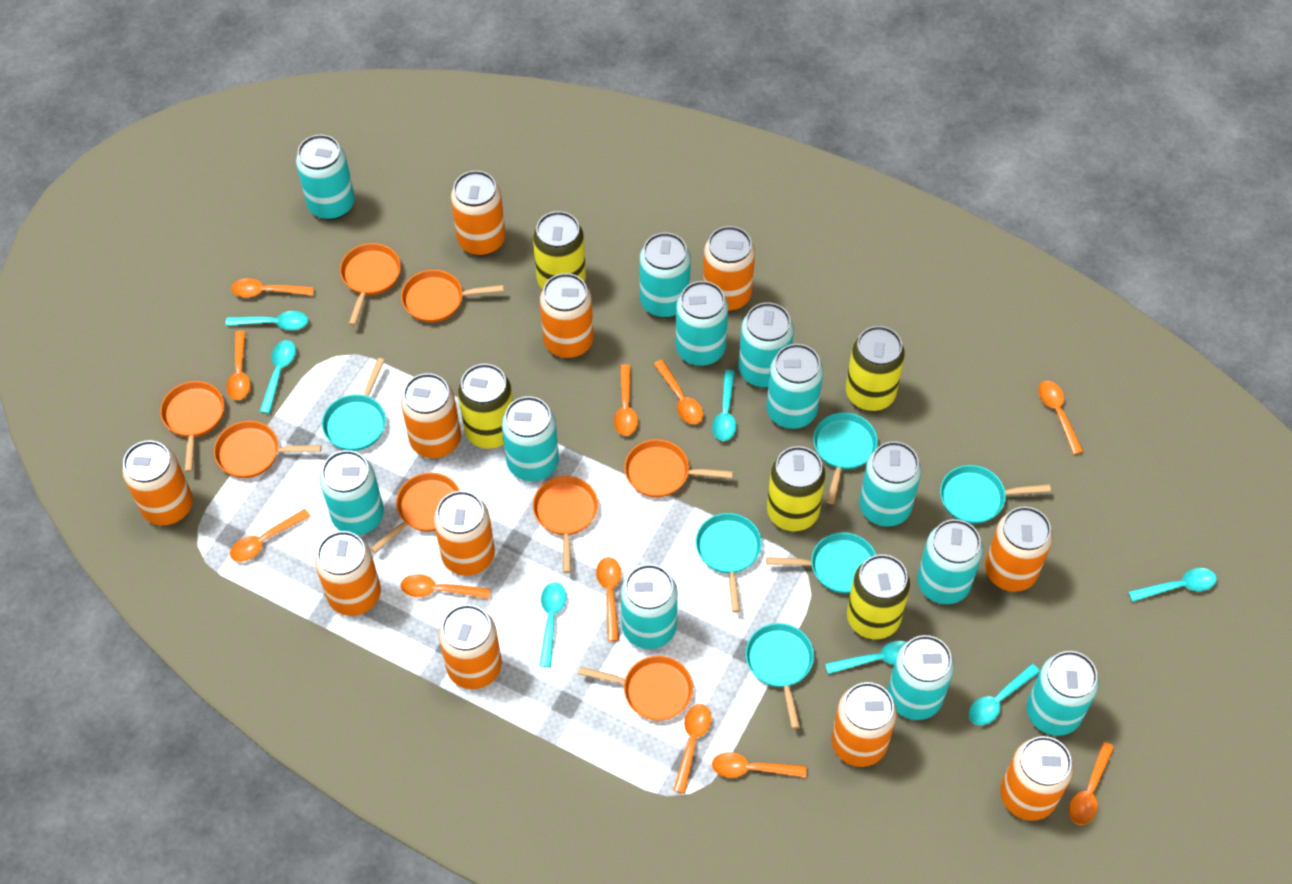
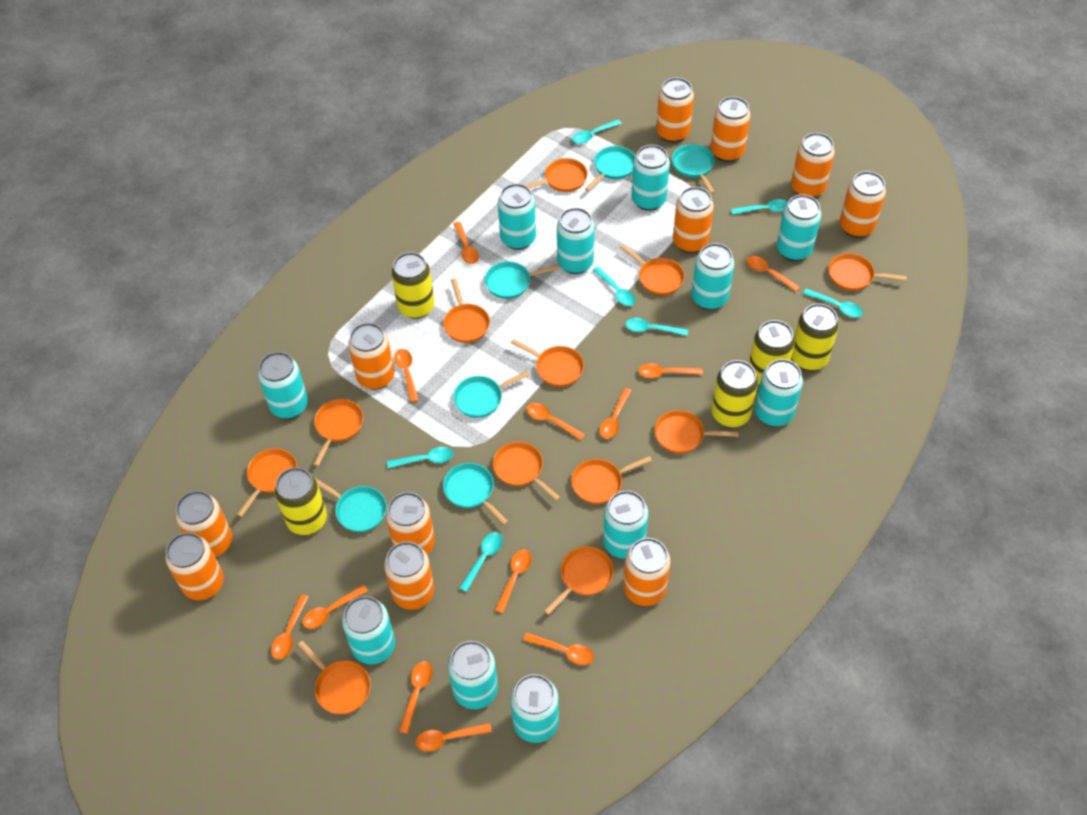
orange pan: [160,381,224,472] [214,421,322,478] [340,243,401,326] [370,473,460,553] [401,270,504,322] [533,476,598,573] [578,656,693,721] [624,439,733,497] = 8 -> [237,448,297,517] [298,641,371,714] [313,399,363,467] [443,278,490,343] [493,442,561,501] [511,339,584,387] [525,158,588,192] [544,546,614,615] [571,456,652,504] [620,244,685,295] [655,410,738,453] [828,253,907,291] = 12
orange spoon: [226,331,250,400] [230,509,311,562] [231,278,314,297] [401,574,491,599] [596,557,621,641] [614,364,638,436] [654,360,703,424] [673,704,712,793] [712,752,807,778] [1038,381,1084,454] [1069,742,1114,825] = 11 -> [271,594,309,659] [302,585,368,629] [394,349,419,402] [399,661,433,734] [415,723,492,752] [454,222,479,264] [495,549,532,613] [523,632,594,665] [527,403,585,440] [599,388,632,439] [638,363,703,378] [746,256,800,291] = 12
turquoise can: [296,135,355,220] [320,450,384,535] [502,396,559,481] [621,564,678,649] [639,233,691,318] [676,281,728,366] [739,302,794,388] [766,344,823,429] [859,441,921,527] [888,635,954,720] [917,519,983,604] [1027,651,1099,736] = 12 -> [258,352,308,419] [342,596,395,664] [448,641,498,709] [498,184,536,250] [510,674,559,743] [557,208,595,274] [603,491,648,559] [631,145,670,211] [691,243,734,310] [755,359,803,427] [777,195,821,261] = 11

